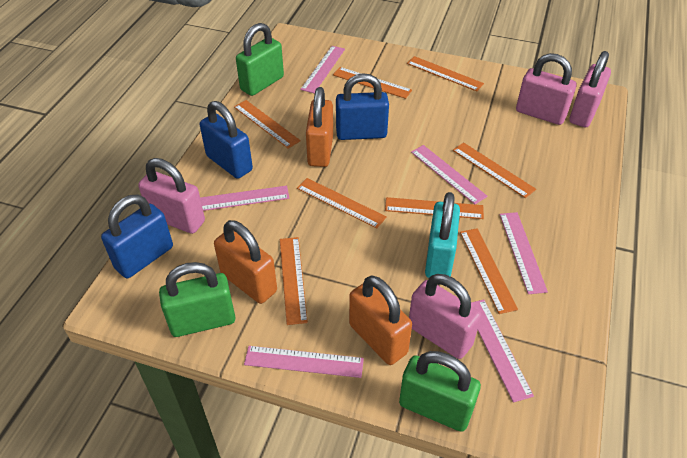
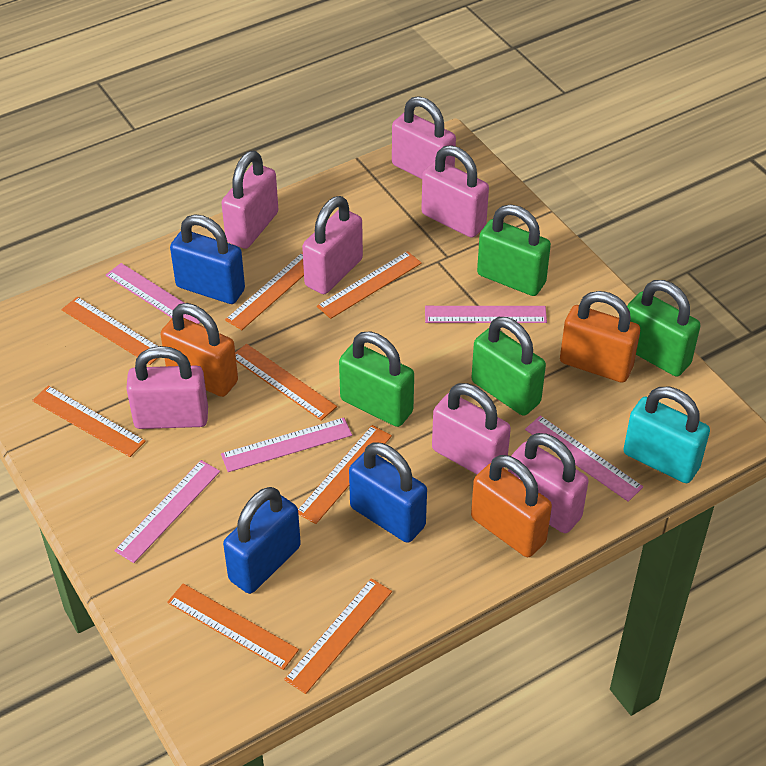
green padlock: [159,262,235,337] [236,23,284,96] [399,351,481,432] = 3 -> [339,331,414,427] [471,317,546,416] [477,205,551,296] [627,280,701,377] = 4
pink padlock: [138,158,205,234] [409,274,481,359] [516,53,577,125] [569,51,611,127] = 4 -> [126,346,208,429] [221,151,278,249] [302,196,363,294] [392,96,456,179] [421,145,489,238] [432,383,511,474] [508,433,589,533] = 7
pink ruler: [200,186,289,211] [244,346,364,378] [300,46,345,93] [411,145,488,204] [471,299,534,402] [500,212,548,294] = 6 -> [106,263,201,324] [114,460,220,563] [221,418,352,472] [425,306,547,323] [525,416,643,502] = 5

